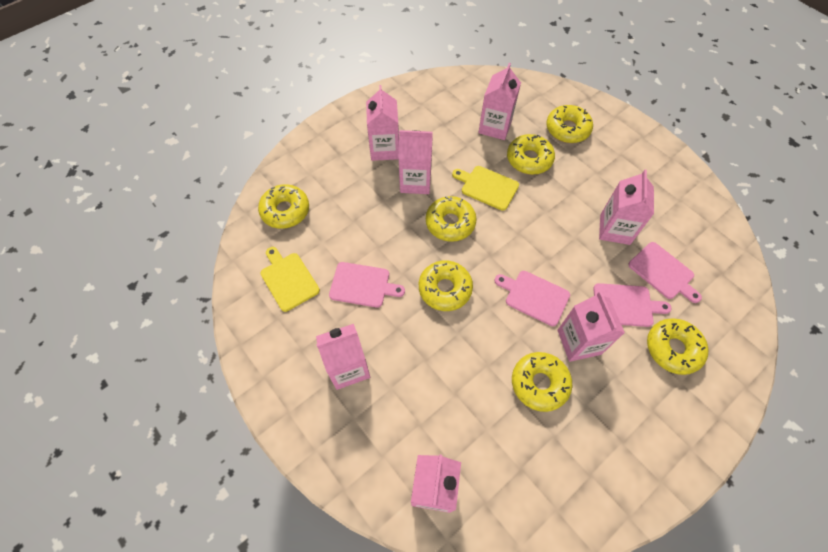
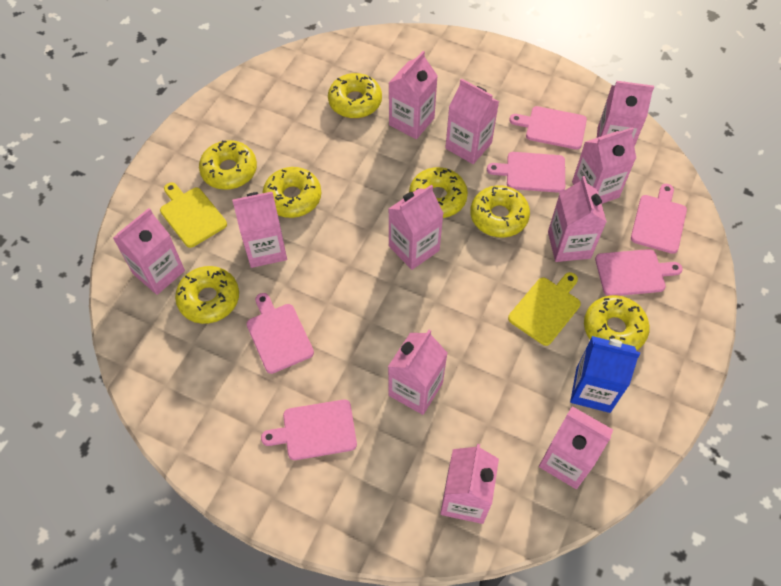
blue carton: none = 0 -> [570,336,640,413] = 1
pink carton: [316,324,370,390] [366,85,399,161] [398,130,433,194] [411,455,461,513] [478,63,521,140] [558,291,625,362] [599,170,654,245] = 7 -> [113,208,185,295] [232,191,287,268] [388,185,444,270] [388,330,447,415] [389,51,438,139] [440,444,499,524] [445,78,499,164] [539,406,613,489] [548,176,607,262] [572,127,636,204] [597,81,654,147] = 11
pink cutting board: [329,262,405,308] [494,271,570,326] [593,283,671,327] [628,242,702,303] = 4 -> [247,293,314,374] [261,399,357,460] [487,152,565,193] [509,106,587,150] [595,249,683,296] [631,184,687,254] = 6

